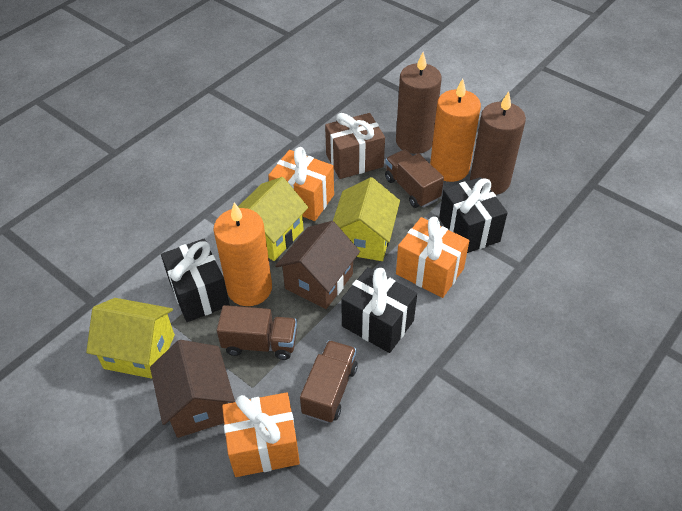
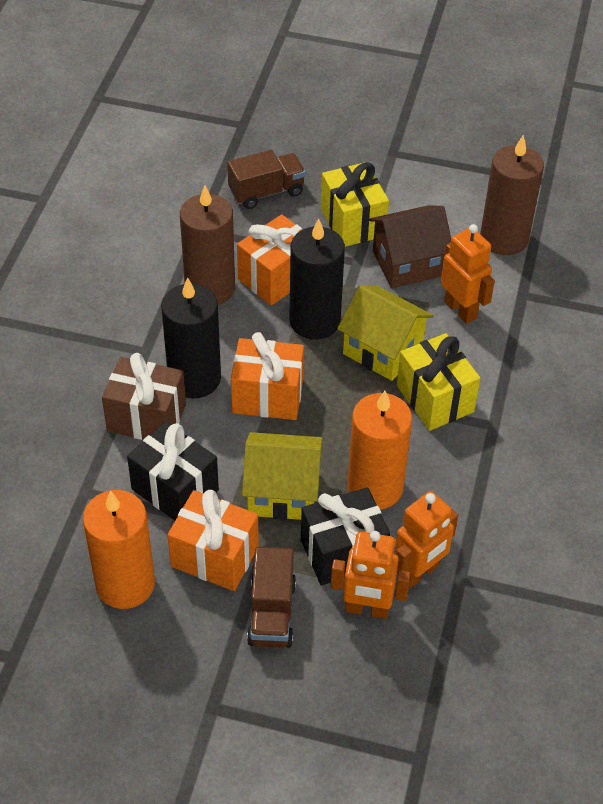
black candle: none = 0 -> [161,277,221,398] [289,218,345,340] = 2
black gift: [161,239,230,322] [341,267,417,353] [439,177,508,253] = 3 -> [127,422,219,520] [301,487,390,585] = 2
brown house: [150,340,235,438] [275,221,360,309] = 2 -> [369,205,451,288] = 1
brown truck: [217,305,297,360] [300,340,358,423] [385,149,444,208] = 3 -> [227,150,306,209] [247,547,296,648] = 2
orange robot: none = 0 -> [331,531,411,619] [394,491,458,589] [441,224,495,324] = 3
yellow gift: none = 0 -> [321,162,389,247] [397,333,481,431] = 2
yellow house: [86,298,175,379] [238,177,308,261] [333,177,400,261] = 3 -> [242,432,323,520] [337,285,434,381] = 2

